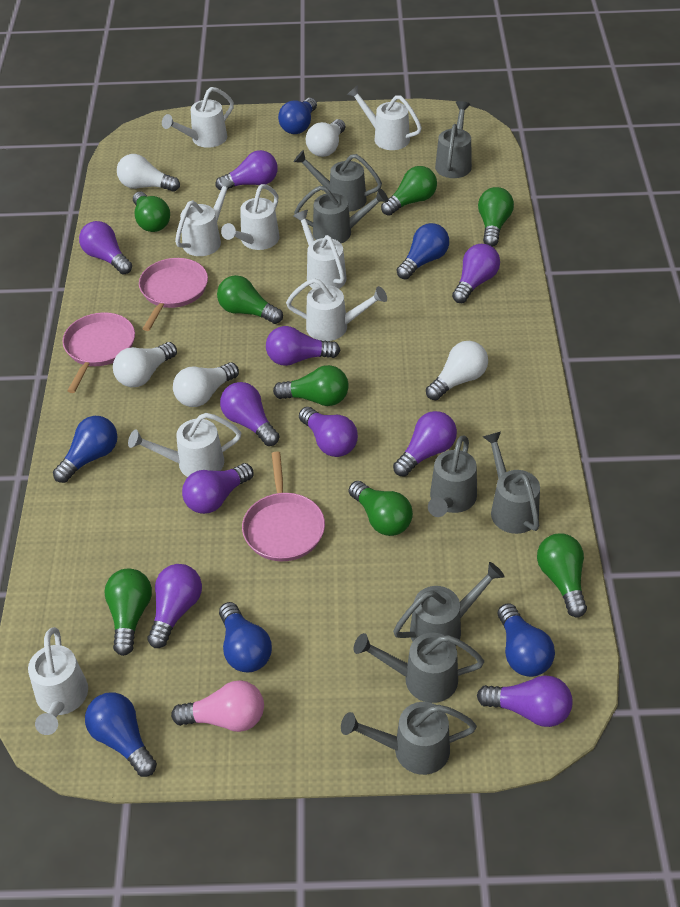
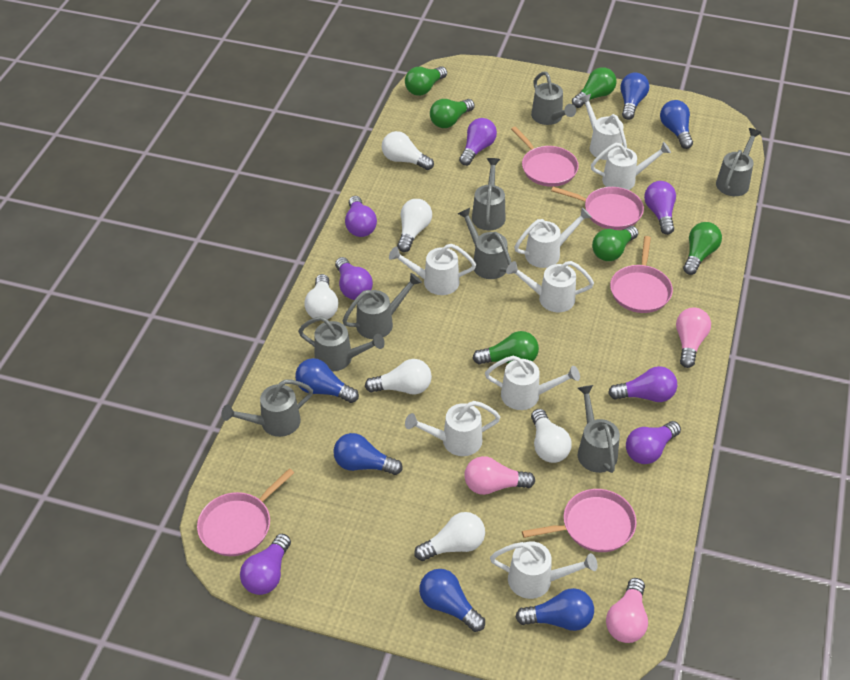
green light bulb: [104,569,152,656] [133,192,170,232] [217,275,283,324] [273,365,349,406] [349,481,413,536] [381,166,437,216] [478,187,514,247] [537,533,587,617] = 8 -> [405,66,447,96] [430,99,475,128] [472,331,539,364] [572,67,617,108] [592,226,638,261] [683,222,722,275] = 6
pink light bulb: [171,680,264,732] = 1 -> [464,456,535,495] [606,578,648,643] [676,307,711,368] = 3
pink pan: [62,312,135,393] [139,258,208,331] [242,452,325,561] = 3 -> [197,468,294,556] [511,126,579,187] [522,489,637,552] [551,187,644,230] [610,236,673,313] = 5
purple light bulb: [79,221,132,274] [148,564,202,648] [182,463,253,514] [216,150,278,190] [220,382,279,446] [266,326,340,366] [299,407,358,457] [393,411,457,477] [452,244,500,303] [477,675,573,727] = 10 -> [240,534,291,595] [335,257,373,300] [345,196,377,237] [459,118,497,166] [608,366,677,402] [626,421,681,464] [644,181,676,235] = 7
white light bulb: [113,342,177,387] [117,154,180,192] [173,362,239,407] [306,119,345,157] [426,341,488,400] = 5 -> [305,274,338,319] [365,359,432,394] [382,131,434,170] [397,199,432,252] [414,512,485,561] [531,409,572,463] = 6

